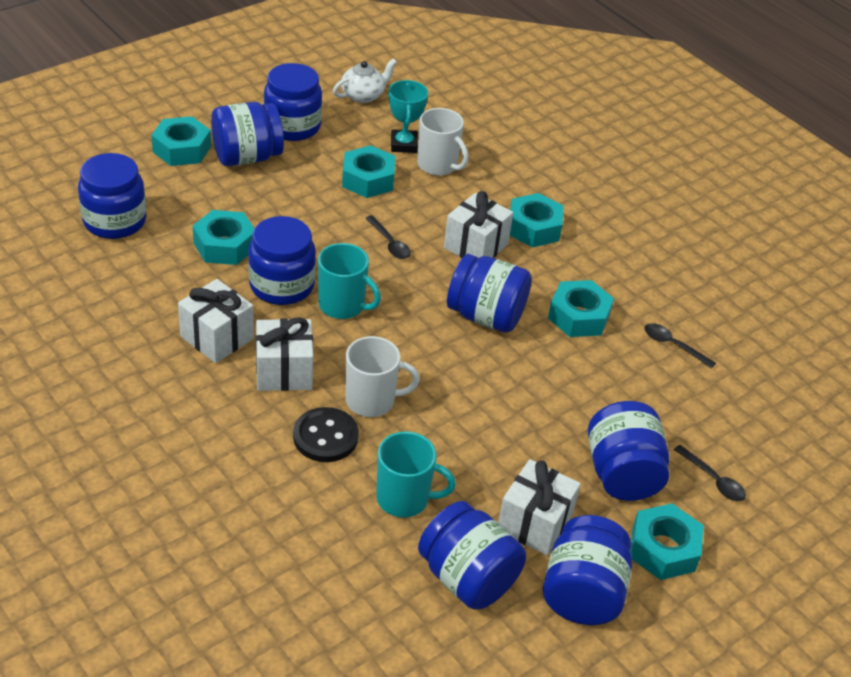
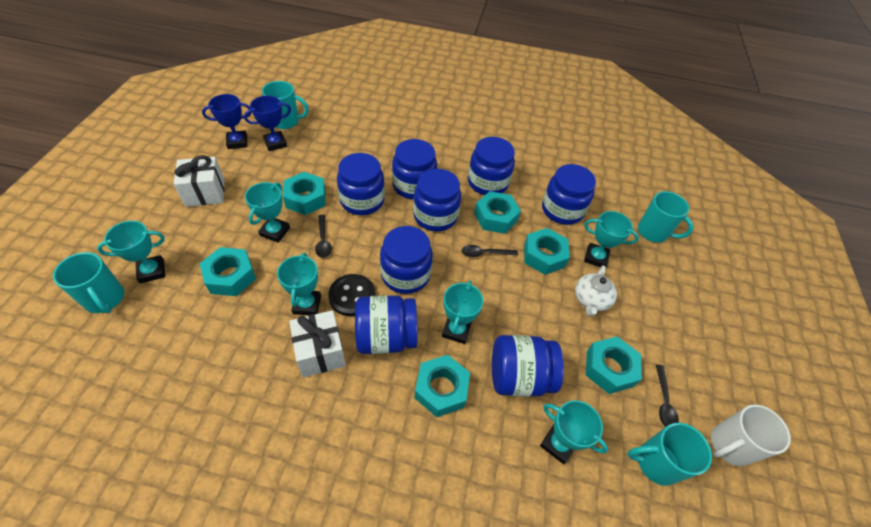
blue trophy: none = 0 -> [202,94,252,149] [244,96,291,151] = 2
turquoise mug: [318,243,381,319] [376,431,456,518] = 2 -> [53,252,124,313] [262,81,309,129] [628,423,712,486] [638,191,693,243] = 4
turquoise trophy: [389,80,428,153] = 1 -> [97,221,165,284] [245,182,290,243] [277,253,321,315] [442,281,483,344] [540,400,608,464] [584,211,639,267] = 6
white gift: [178,279,254,363] [256,317,313,391] [444,191,513,258] [498,459,581,555] = 4 -> [174,155,225,207] [289,310,346,377] = 2
white mug: [346,336,420,417] [417,108,468,176] = 2 -> [711,405,791,466] = 1

